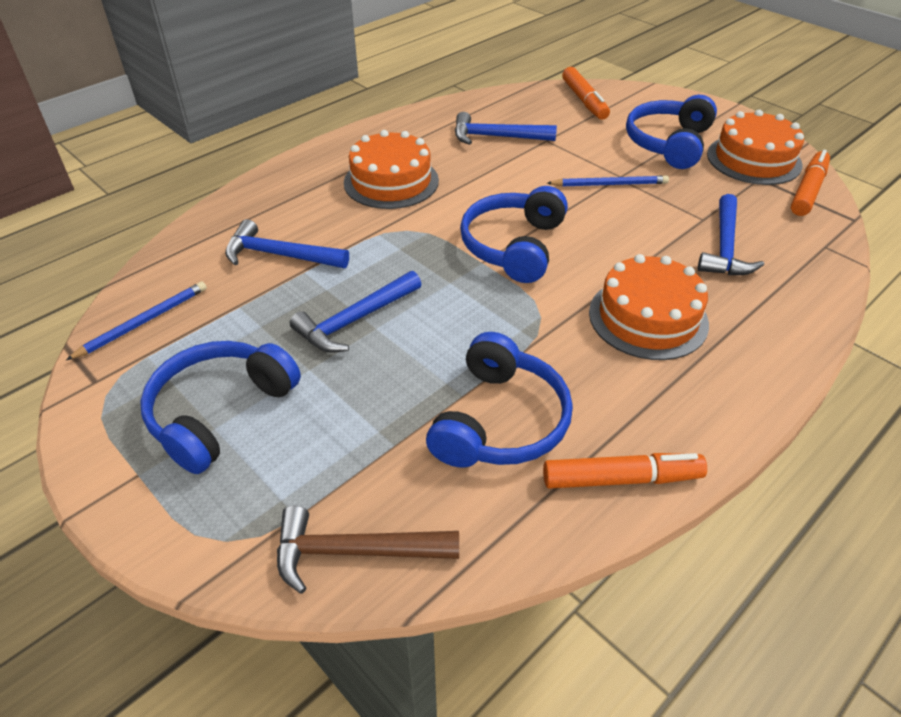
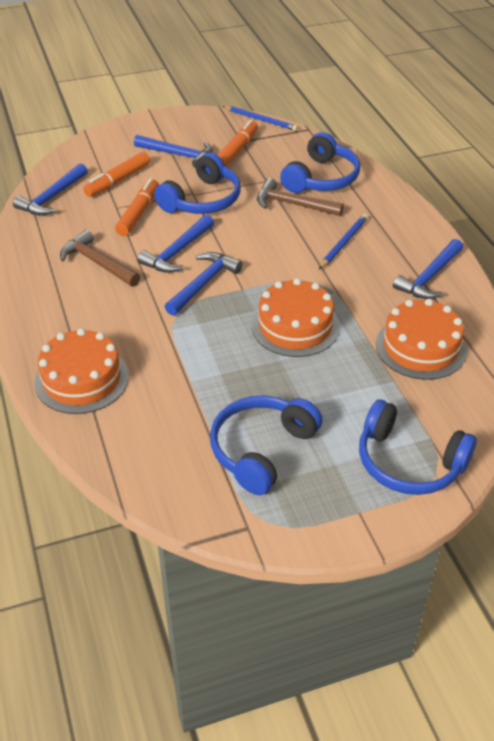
blue hammer: [225,219,349,268] [290,271,422,353] [455,112,557,145] [698,194,764,275] = 4 -> [13,163,88,215] [134,135,213,169] [137,215,214,273] [165,252,243,316] [393,239,463,299] = 5
brown hammer: [277,506,459,594] = 1 -> [60,230,140,287] [257,178,344,216] = 2

